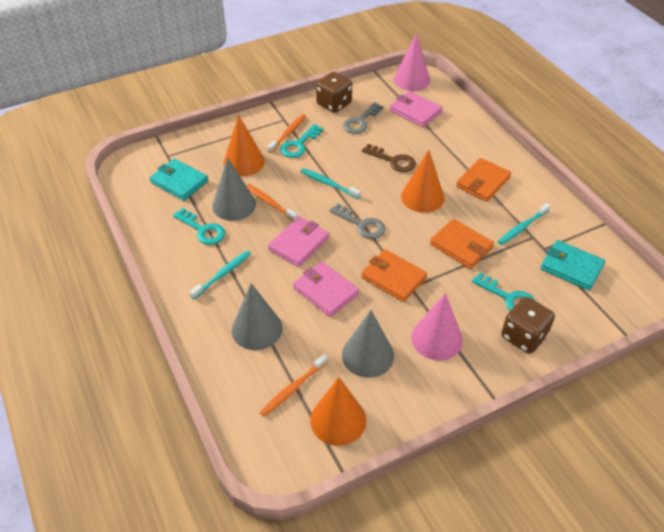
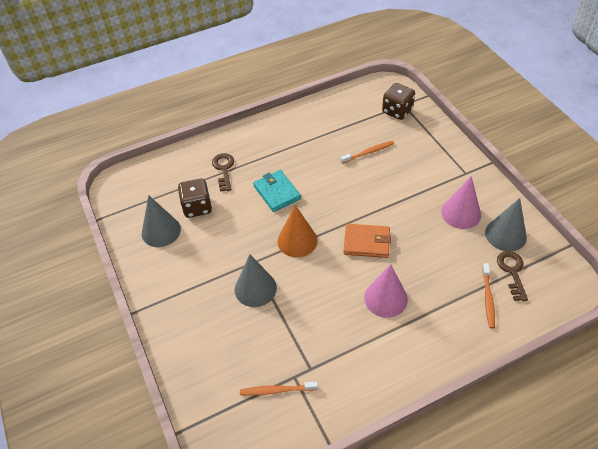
brown key: [362,144,416,172] = 1 -> [212,153,234,192] [497,251,528,301] = 2
grey key: [329,203,385,239] [343,102,384,134] = 2 -> none = 0
orange cone: [223,115,265,176] [310,377,366,446] [401,150,445,213] = 3 -> [278,205,317,257] = 1
orange wallet: [361,249,427,302] [430,219,494,269] [456,158,511,202] = 3 -> [344,224,391,258] = 1
pink wallet: [268,217,329,267] [293,262,359,317] [389,91,443,127] = 3 -> none = 0
turquoise key: [173,208,225,245] [280,124,323,158] [472,272,535,311] = 3 -> none = 0
turquoise toothbrush: [189,250,251,299] [300,168,361,199] [498,203,551,245] = 3 -> none = 0
turquoise wallet: [150,158,209,201] [540,240,605,290] = 2 -> [253,170,301,212] = 1

